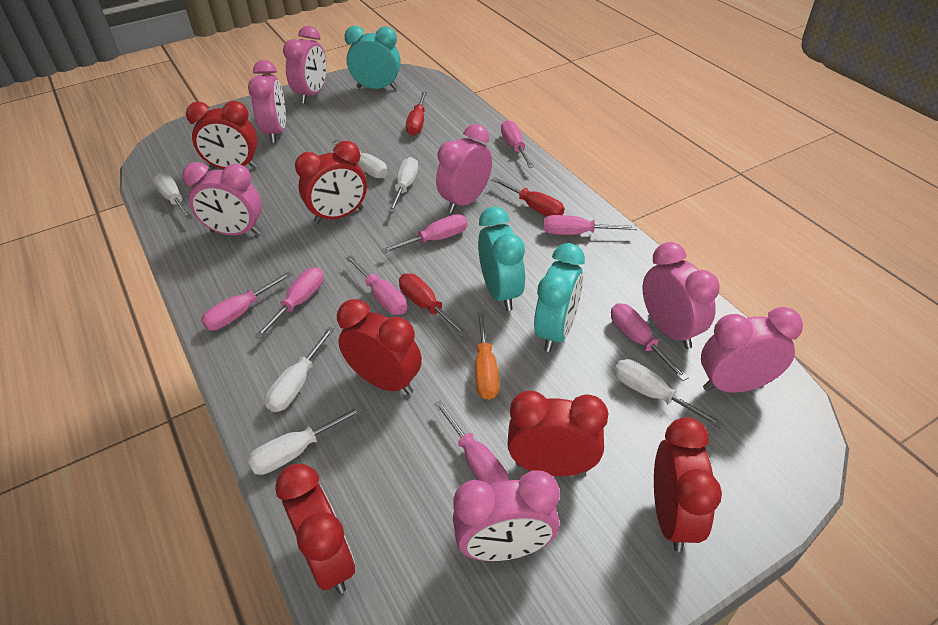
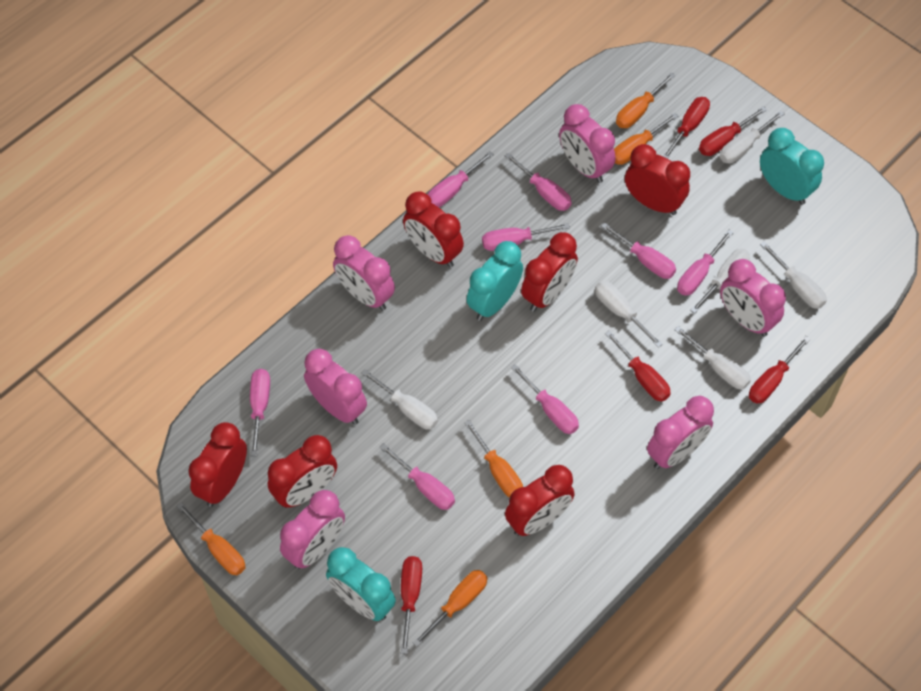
orange screwdriver: [475,311,499,400] = 1 -> [176,502,245,575] [412,570,487,647] [464,420,523,498] [614,113,678,165] [616,72,676,128] = 5
pink clock: [182,162,262,235] [248,60,286,143] [283,26,327,104] [436,124,492,213] [453,470,560,561] [643,242,719,349] [701,307,803,393] = 7 -> [280,490,345,569] [304,349,367,425] [333,235,395,311] [559,104,616,183] [647,396,714,469] [720,259,786,337] = 6
red screwdriver: [399,273,468,337] [406,92,427,136] [491,177,565,216] = 3 -> [401,556,422,654] [605,330,671,402] [663,97,710,159] [699,106,767,156] [749,336,811,404] = 5

